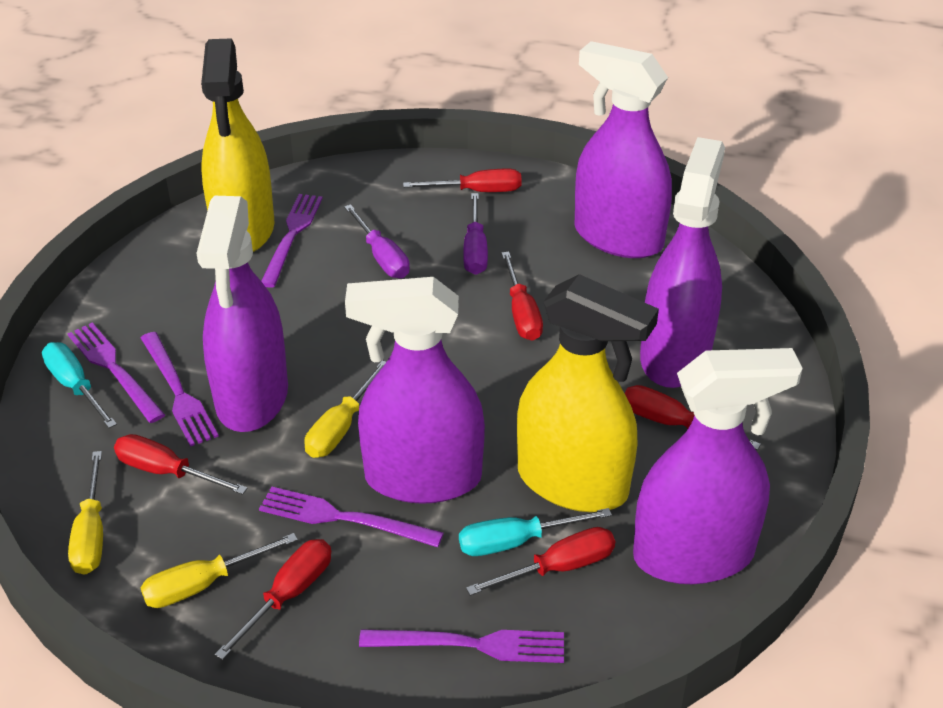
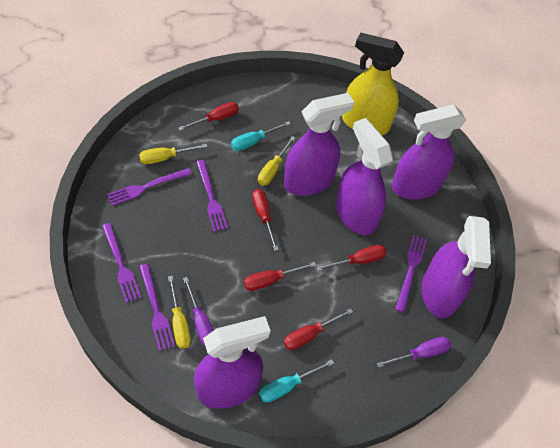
red screwdriver: [114,434,248,495] [214,539,331,660] [403,169,522,192] [466,527,615,596] [502,252,543,341] [625,385,761,450] = 6 -> [178,102,239,131] [244,262,316,291] [252,189,279,251] [284,308,353,350] [316,245,387,271] = 5
yellow spray bottle: [201,38,274,252] [517,274,659,512] = 2 -> [342,32,404,135] = 1

